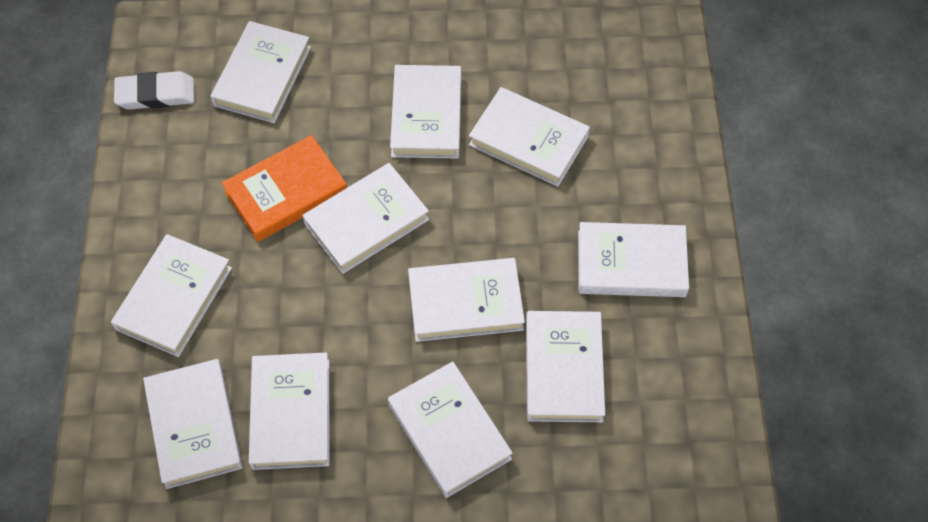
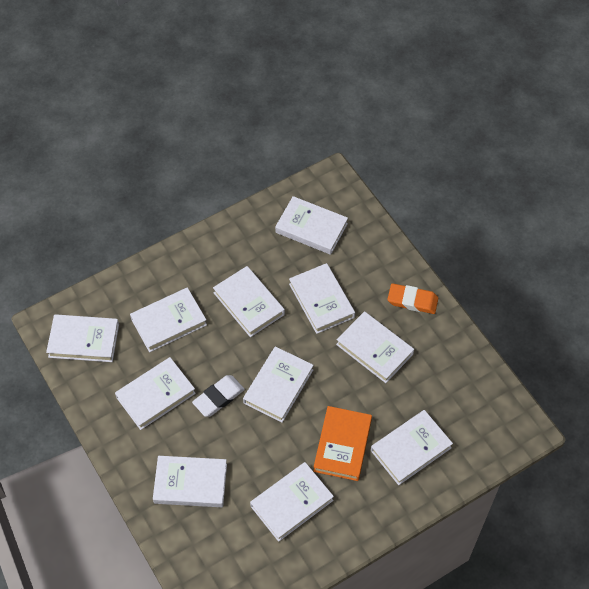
orange eraser: none = 0 -> [388,283,438,314] = 1

